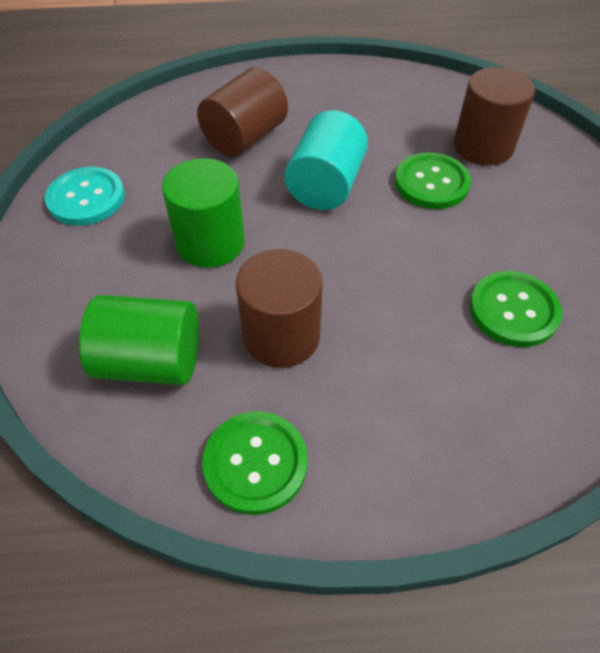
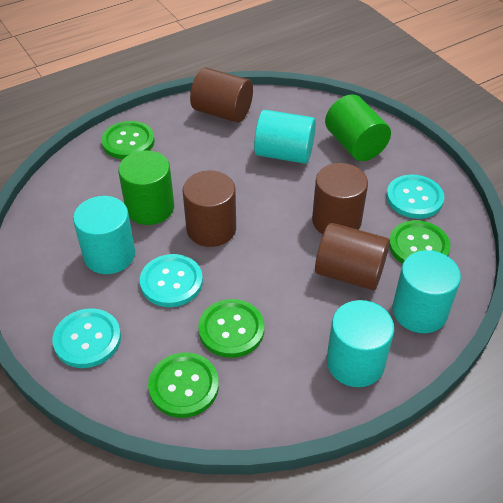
brown cylinder: [197,67,288,157] [236,249,323,368] [454,67,535,166] = 3 -> [183,171,236,247] [190,67,253,122] [312,163,368,234] [315,223,390,290] = 4
green button: [202,412,308,515] [395,152,471,209] [469,271,562,347] = 3 -> [101,121,155,159] [148,352,219,418] [198,299,264,358] [389,220,450,264] = 4
turquoise button: [45,167,125,226] = 1 -> [52,308,121,368] [140,254,203,307] [386,175,444,219] = 3
turquoise cylinder: [285,110,368,210] = 1 -> [73,196,135,274] [254,110,316,164] [327,300,394,387] [392,250,461,333] = 4

